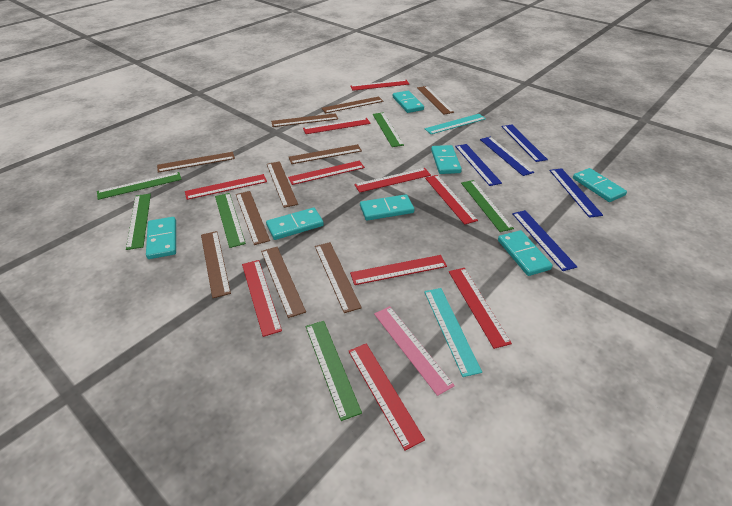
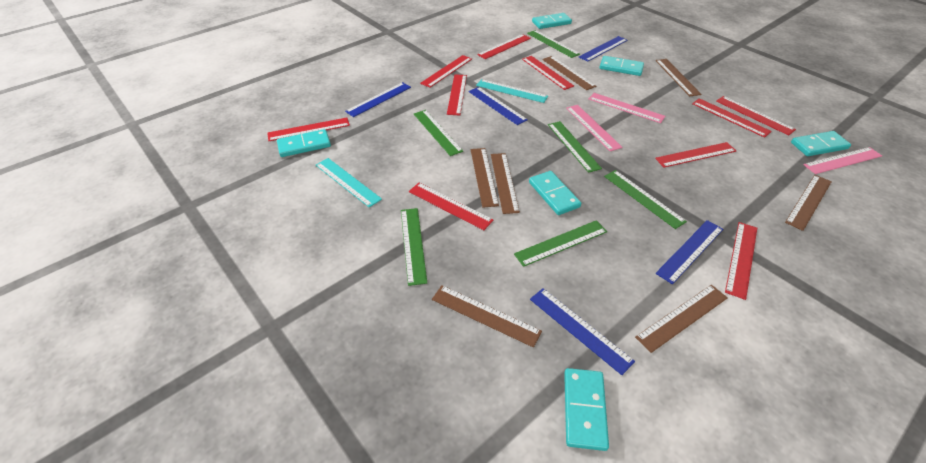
brown ruler: [157,152,235,173] [201,231,231,298] [236,191,270,245] [261,247,306,318] [267,161,298,208] [271,113,338,127] [289,144,362,164] [315,242,362,313] [322,97,383,113] [417,86,454,115] = 10 -> [432,285,542,347] [471,148,499,208] [491,153,520,214] [542,56,596,90] [635,285,728,353] [656,59,702,96] [785,175,832,231] = 7
pink ruler: [374,306,455,396] = 1 -> [566,105,622,151] [589,93,665,123] [804,147,882,174] = 3
turquoise domino: [146,217,176,259] [266,208,324,240] [360,194,414,221] [393,91,424,113] [431,145,462,174] [498,230,553,276] [573,168,627,202] = 7 -> [277,129,331,157] [529,171,581,215] [532,13,572,29] [564,368,609,451] [600,56,644,76] [791,131,851,156] = 6

